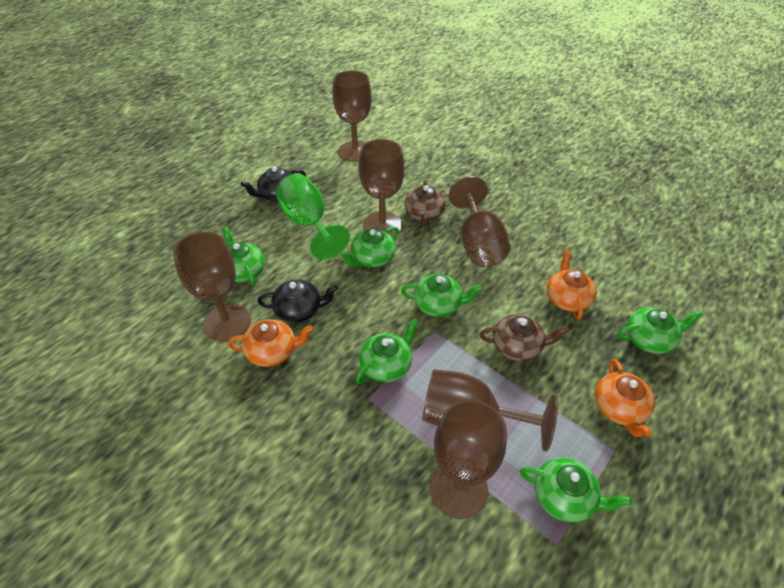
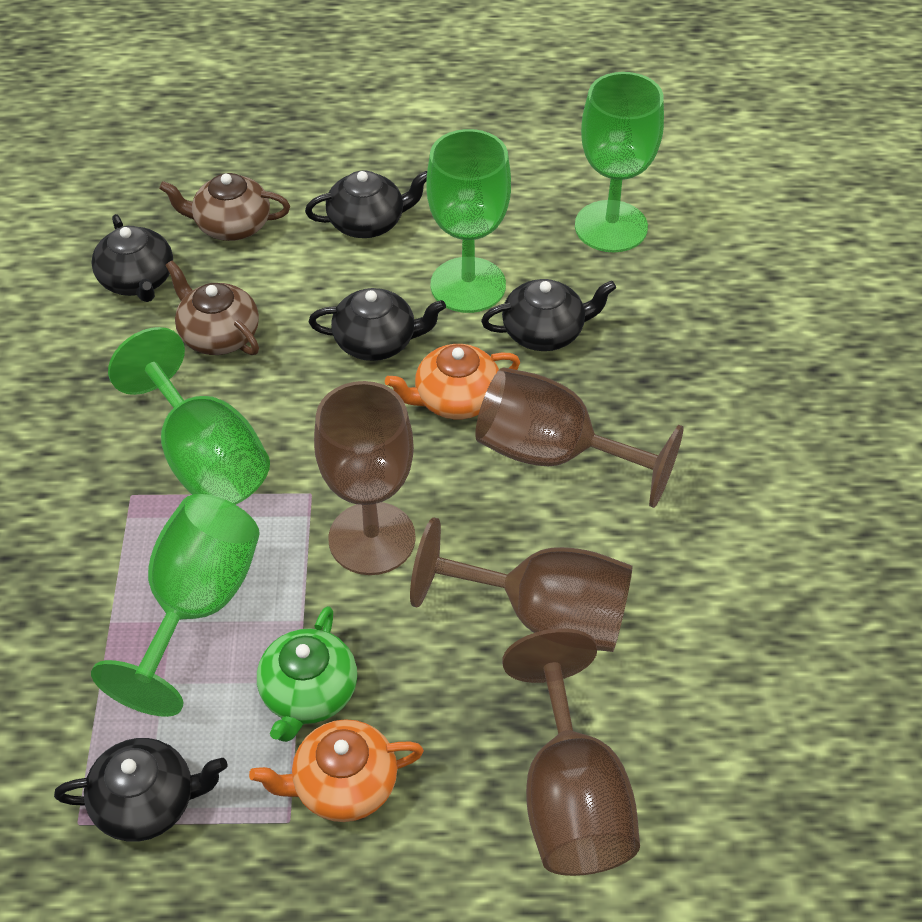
black teapot: [241,166,306,202] [258,279,338,323] = 2 -> [54,738,227,842] [92,214,173,302] [305,170,427,238] [309,288,446,361] [481,279,616,351] = 5
brown goblet: [173,232,251,342] [332,70,372,162] [359,139,404,237] [422,369,558,451] [430,399,507,519] [449,176,511,267] = 6 -> [314,381,416,575] [410,517,632,652] [475,367,684,508] [502,628,640,876] = 4
green goblet: [276,174,350,260] = 1 -> [91,494,260,717] [108,327,270,505] [426,129,511,313] [575,72,664,252] = 4
green teapot: [222,227,265,286] [341,227,399,267] [355,319,419,384] [401,274,483,317] [519,457,632,523] [617,308,703,354] = 6 -> [257,606,357,742] = 1
orange teapot: [227,319,313,367] [547,249,597,320] [595,359,655,437] = 3 -> [249,719,424,822] [385,344,520,419] = 2

